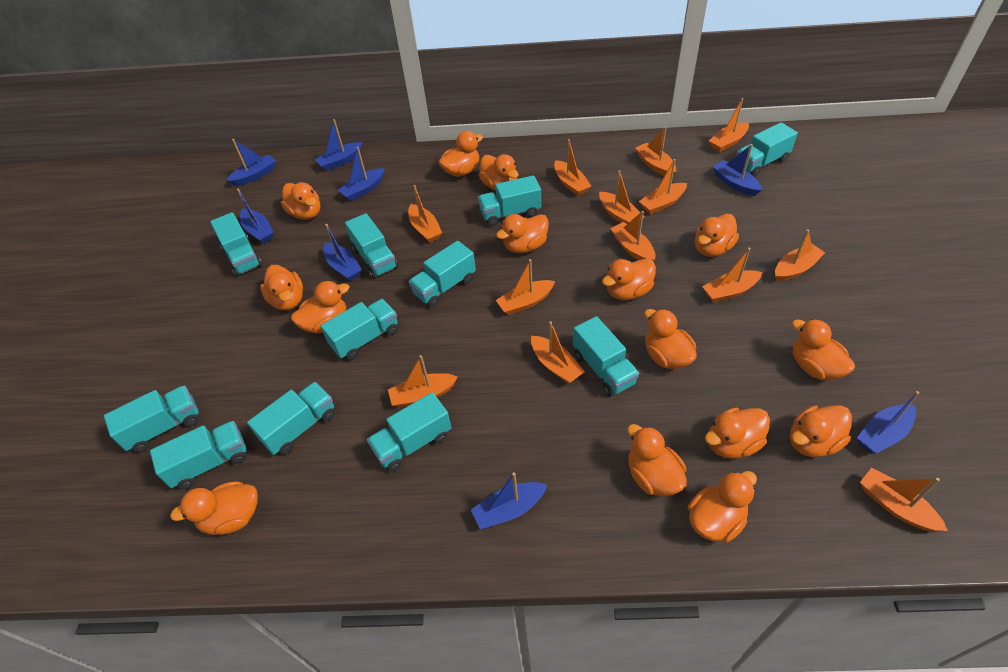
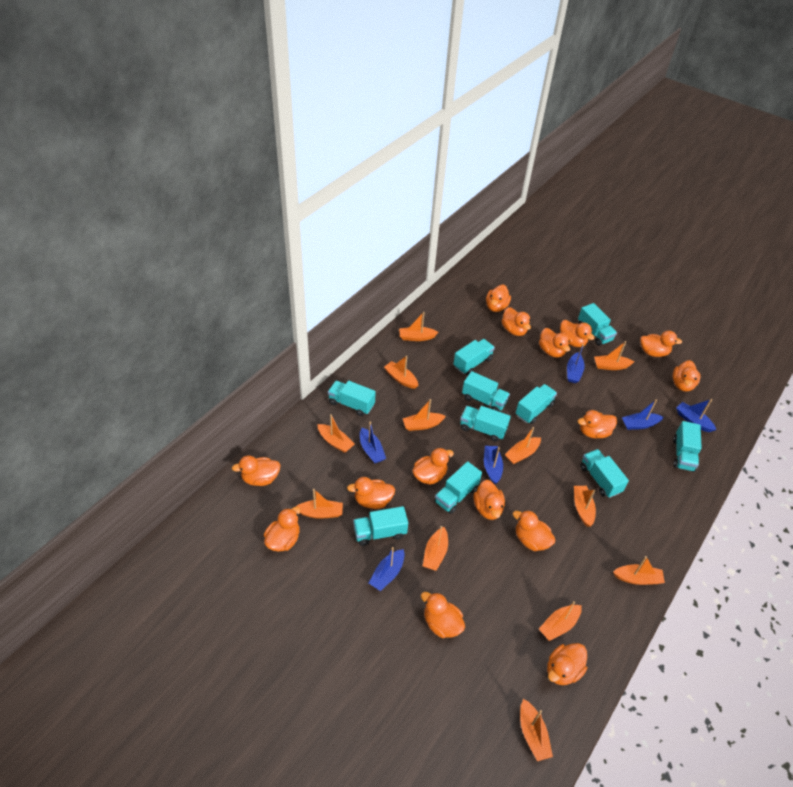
blue boat: [226,139,276,186] [237,188,274,244] [314,119,363,171] [323,224,362,281] [337,147,385,201] [471,472,547,529] [712,144,762,196] [857,391,919,454] = 8 -> [360,422,386,463] [369,547,405,591] [484,446,503,484] [567,344,585,383] [622,399,664,430] [676,399,716,432] = 6
orange boat: [388,355,458,408] [408,185,442,243] [496,259,555,315] [531,321,585,384] [554,139,591,196] [599,170,644,224] [610,211,655,261] [635,126,676,176] [639,159,687,214] [702,247,762,303] [709,98,749,152] [775,229,825,282] [860,468,948,532] = 13 -> [297,489,343,519] [317,414,354,453] [384,356,418,389] [399,312,438,341] [403,399,446,431] [423,526,448,571] [505,427,541,464] [520,699,553,761] [539,601,582,641] [574,486,596,527] [594,341,634,370] [613,556,665,585] = 12
turquoise truck: [104,386,199,452] [150,421,247,490] [210,212,262,276] [247,382,335,455] [321,299,398,360] [345,213,398,279] [367,392,452,472] [409,241,476,307] [478,175,541,226] [573,316,639,397] [736,122,798,177] = 11 -> [328,380,376,416] [353,506,408,546] [434,461,482,514] [453,339,495,375] [460,406,511,442] [462,371,510,412] [516,384,557,424] [578,303,617,346] [580,449,629,498] [673,421,702,472] = 10

